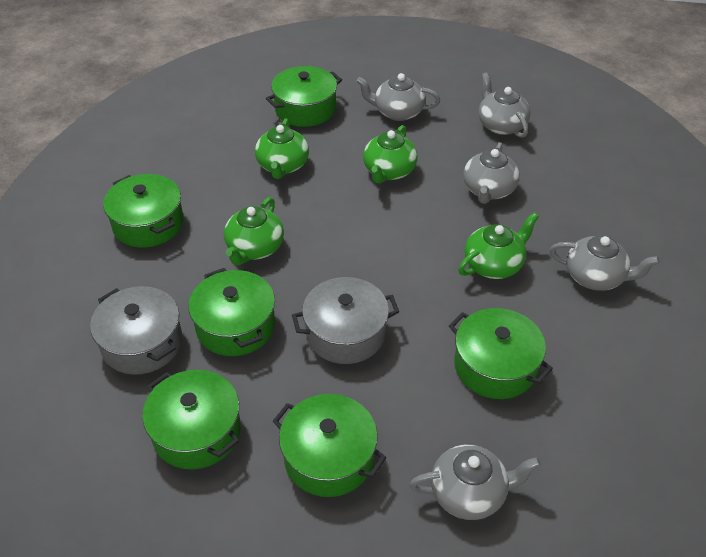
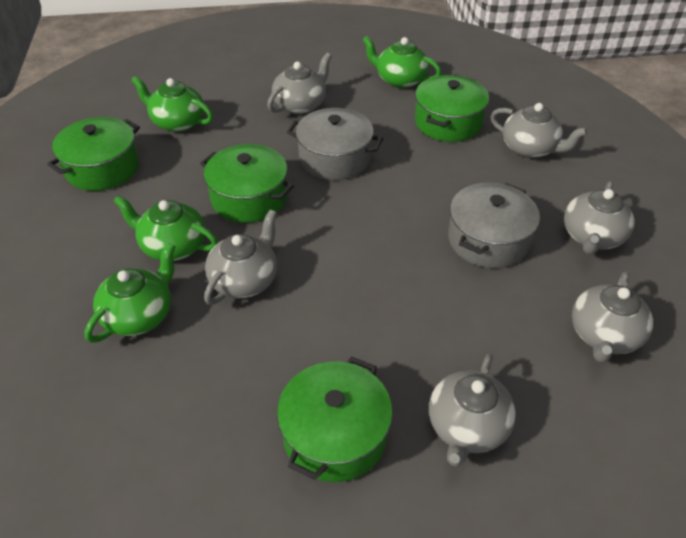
green pot: [103,174,183,248] [142,370,241,470] [188,268,275,356] [266,66,342,127] [273,394,386,497] [449,308,553,399] = 6 -> [47,117,140,191] [200,144,294,223] [277,357,393,482] [415,75,489,142] = 4
grey teapot: [356,73,440,121] [409,445,541,520] [463,142,520,204] [479,72,530,138] [550,235,660,291] = 5 -> [204,210,277,305] [267,53,332,114] [429,353,516,467] [490,103,588,158] [564,181,635,255] [572,272,653,363] = 6

